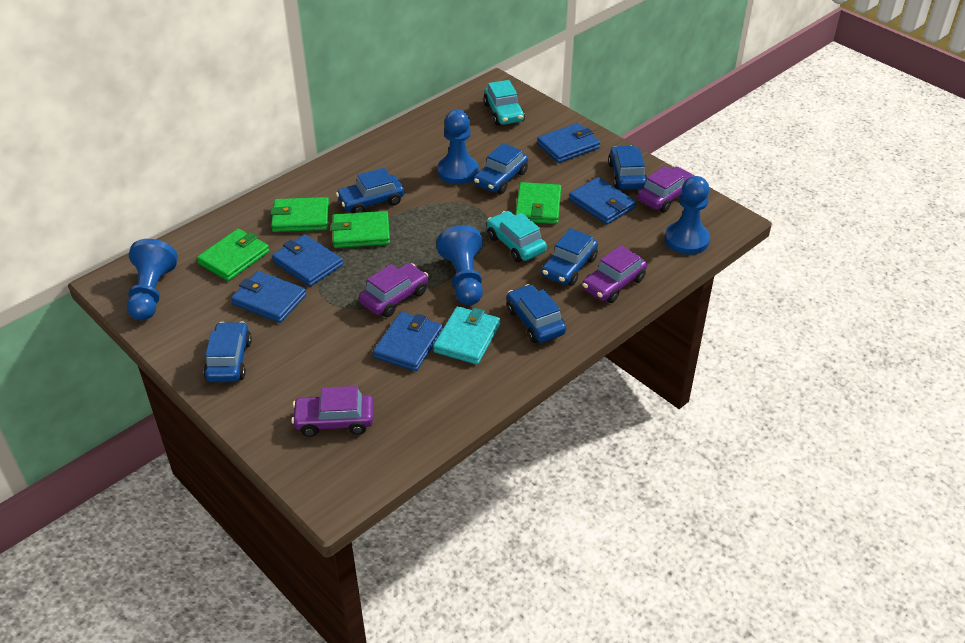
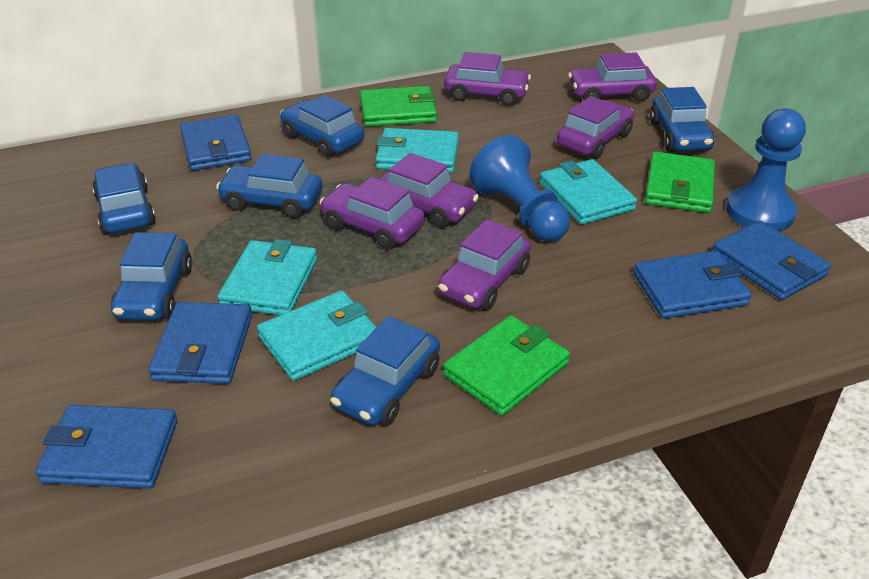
blue pawn: [127,239,178,321] [436,225,483,305] [437,110,479,184] [665,176,710,255] = 4 -> [469,135,570,242] [726,108,806,231] = 2
green wallet: [197,229,269,281] [270,197,329,232] [331,211,390,248] [515,182,561,224] = 4 -> [360,86,437,127] [443,315,570,416] [645,152,715,213] = 3
purple car: [291,386,374,437] [359,263,429,317] [582,245,647,303] [637,166,696,212] = 4 -> [320,177,425,249] [379,153,479,228] [438,219,531,310] [444,52,531,106] [557,96,634,159] [568,52,657,102] = 6
turquoise car: [483,80,525,125] [487,211,547,262] = 2 -> none = 0
turquoise wallet: [433,306,500,365] = 1 -> [218,239,317,315] [257,290,377,381] [376,128,459,173] [540,159,637,225] = 4

